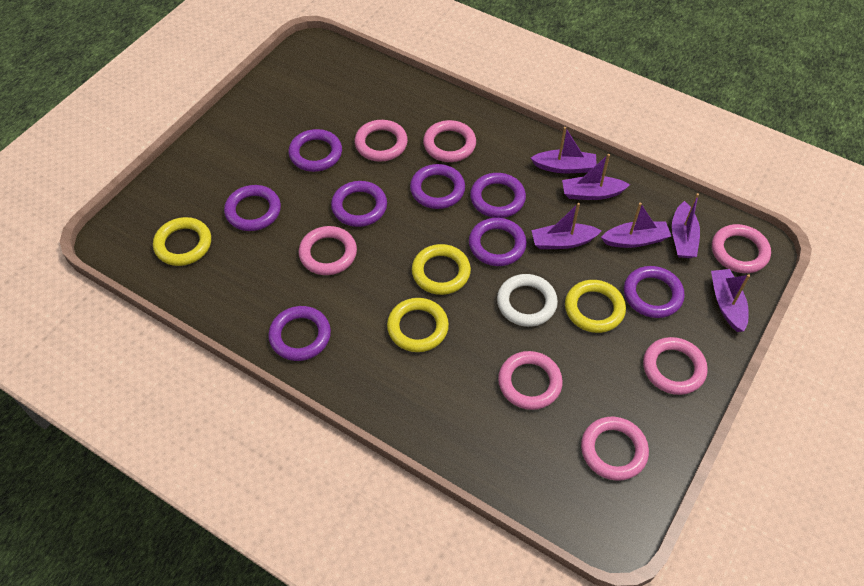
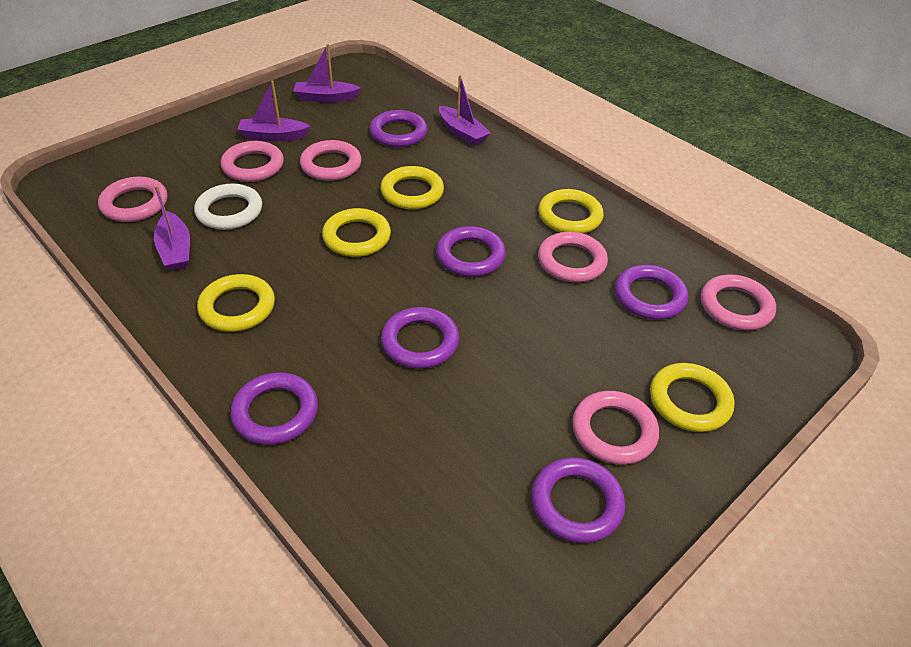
pink ring: [299,226,357,275] [355,120,408,162] [423,120,476,162] [498,351,563,410] [581,417,649,481] [643,337,708,395] [712,224,771,273] = 7 -> [98,177,168,222] [221,141,284,182] [300,140,362,181] [538,232,608,282] [572,391,659,465] [701,274,776,330] = 6
purple boat: [531,127,597,173] [531,203,602,249] [562,154,630,200] [601,203,671,248] [672,193,700,258] [711,269,750,332] = 6 -> [154,185,190,271] [237,80,311,141] [293,44,361,103] [439,75,491,146] = 4
purple ring: [224,185,281,231] [268,306,331,361] [288,129,342,172] [331,181,387,227] [410,164,465,209] [469,218,527,266] [470,173,526,218] [624,266,685,318] = 8 -> [231,372,318,445] [370,110,427,147] [381,307,459,369] [436,226,506,277] [532,457,625,543] [615,265,688,319] = 6
yellow ring: [153,217,211,266] [387,298,449,352] [412,244,471,295] [565,280,626,333] = 4 -> [197,274,275,332] [322,208,391,257] [380,166,444,209] [538,189,604,234] [650,363,735,432] = 5

